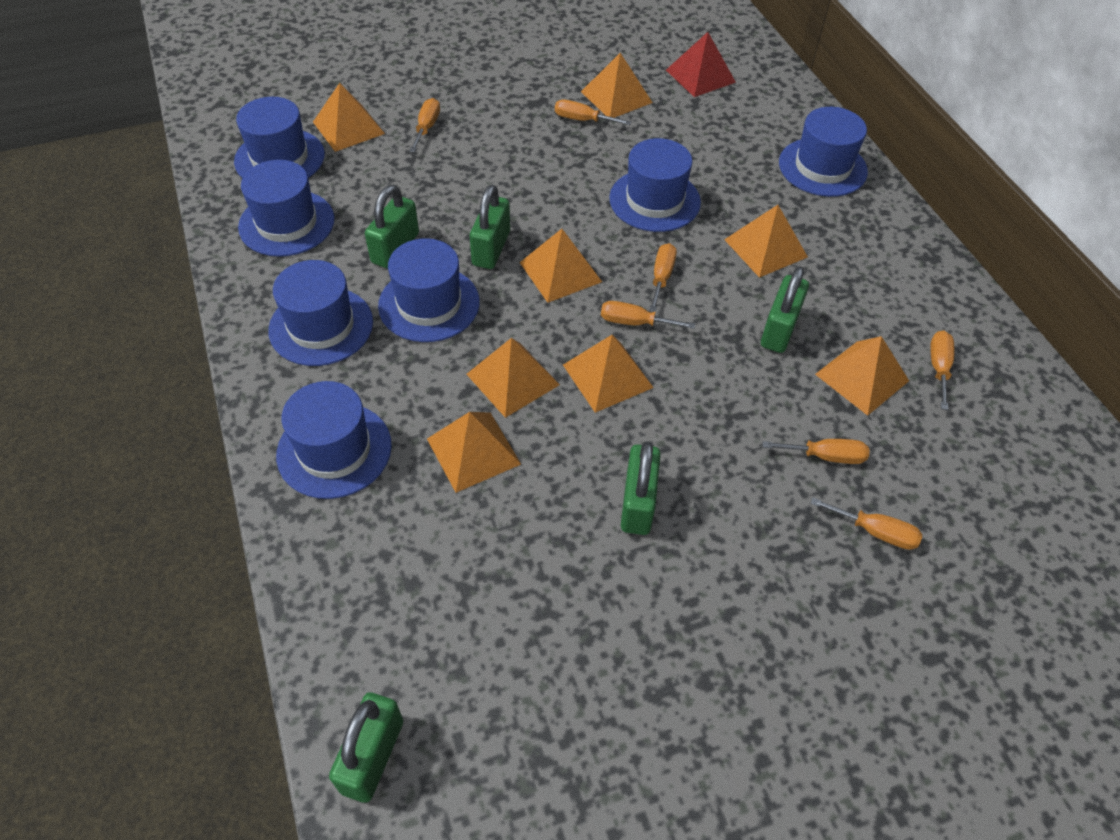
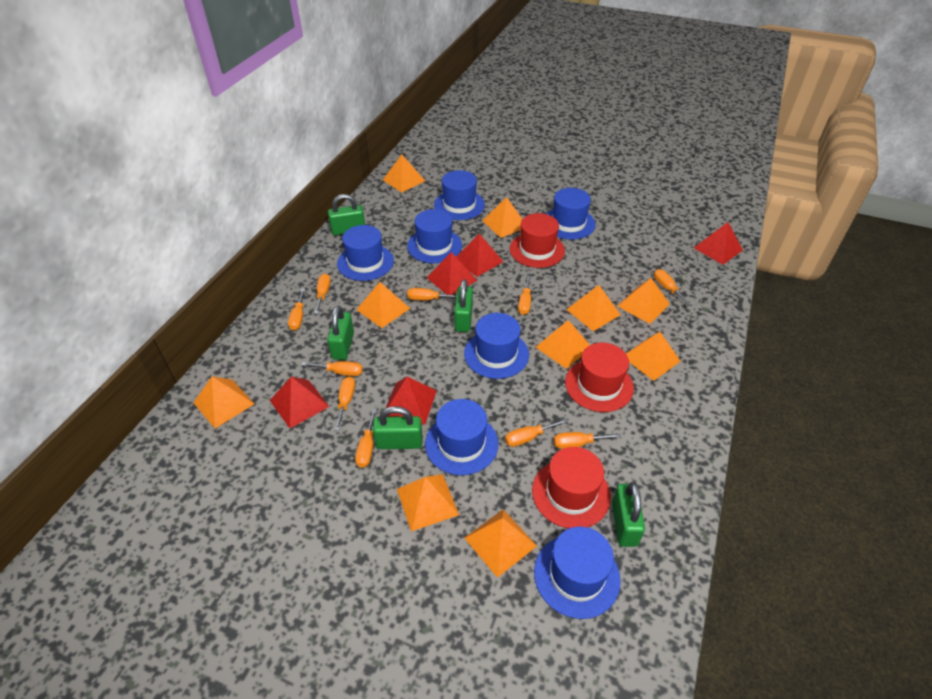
orange pyramid: [313,83,385,152] [427,412,521,493] [466,338,560,418] [520,229,602,303] [563,335,654,413] [581,53,653,118] [724,205,808,278] [815,336,909,416] = 8 -> [194,376,254,428] [356,282,410,328] [383,155,425,193] [397,474,459,531] [465,509,537,578] [483,197,522,238] [536,320,590,369] [566,285,621,331] [617,278,670,324] [626,332,680,381] = 10
orange screwdriver: [409,98,440,152] [555,99,631,125] [601,301,695,329] [649,243,677,312] [762,439,870,464] [810,497,922,550] [930,331,955,410] = 7 -> [288,289,305,330] [302,361,363,376] [315,274,331,314] [335,376,355,431] [355,409,377,468] [407,288,456,300] [505,418,568,447] [518,275,531,315] [554,432,621,449] [654,269,691,306] = 10
red hat: none = 0 -> [510,213,565,268] [532,447,611,528] [565,343,634,412] = 3
red pyramid: [666,32,736,97] = 1 -> [270,377,330,428] [386,376,437,425] [427,252,478,295] [457,233,503,277] [694,222,743,265] = 5

